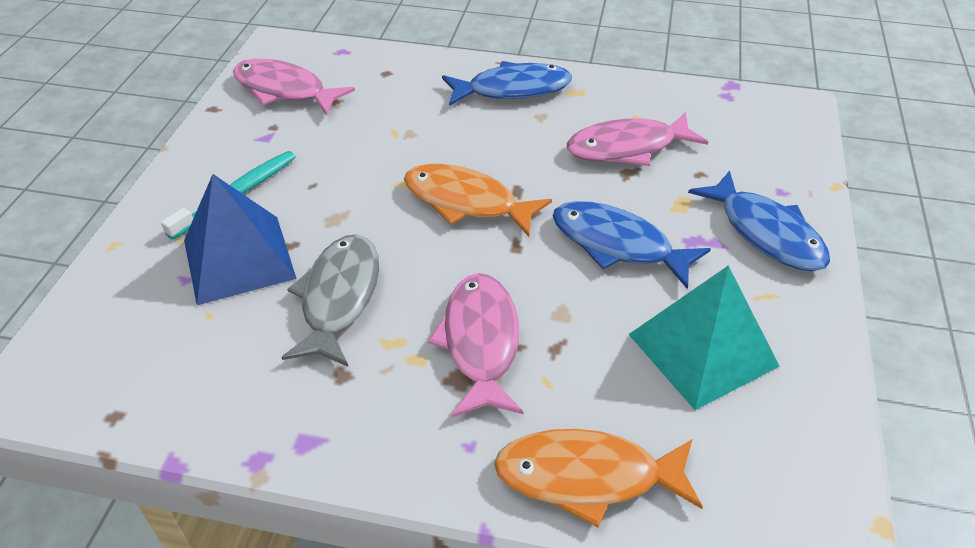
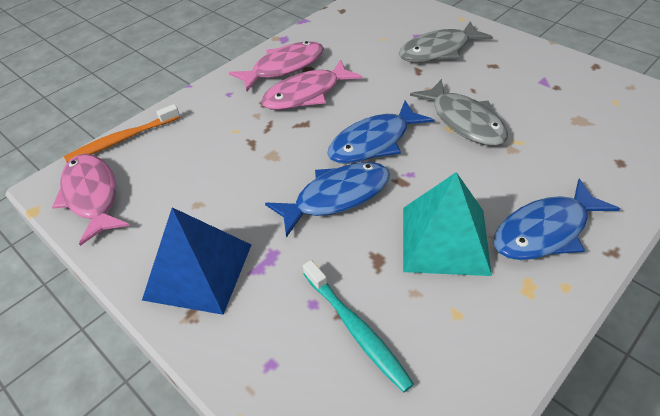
grey fish: [281,234,379,367] = 1 -> [399,21,493,62] [410,79,508,146] = 2
orange fish: [404,164,552,237] [494,429,703,527] = 2 -> none = 0
orange toothbrush: none = 0 -> [64,104,180,163] = 1

